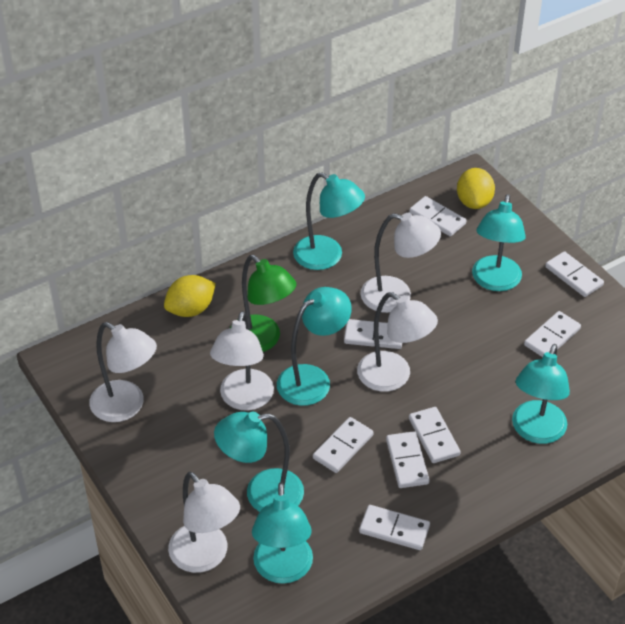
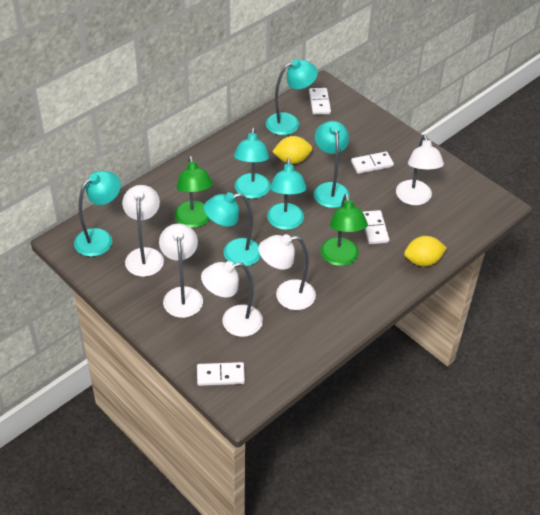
green lamp: [230,255,296,352] = 1 -> [175,156,213,228] [321,194,368,266] = 2
white domino: [313,417,374,473] [344,319,402,349] [359,505,430,550] [386,431,430,488] [409,196,467,236] [409,407,461,463] [524,311,581,357] [545,251,604,297] = 8 -> [197,362,245,386] [309,88,331,115] [351,151,394,174] [363,210,389,244] = 4

